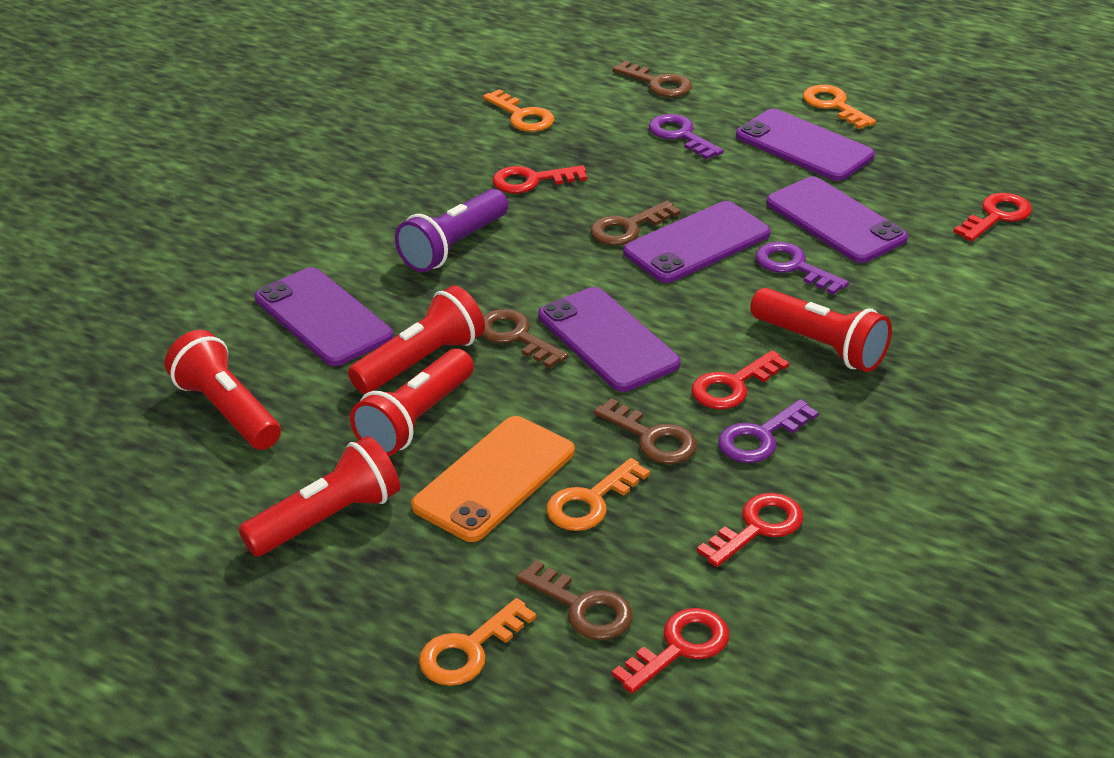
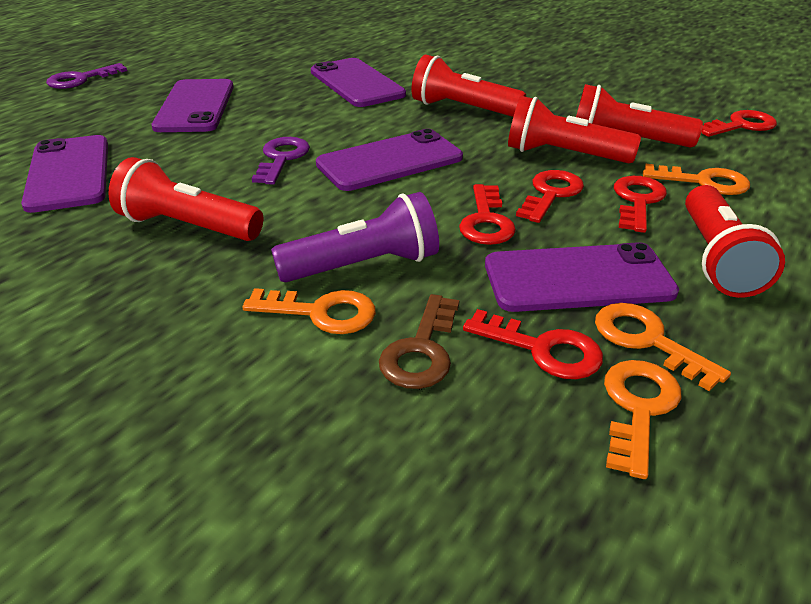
brown key: [481,309,568,368] [516,560,633,640] [590,201,681,245] [594,398,697,464] [613,61,692,97] = 5 -> [379,294,459,389] = 1
orange phone: [411,416,575,542] = 1 -> none = 0
purple key: [649,114,723,160] [718,399,819,463] [756,242,849,295] = 3 -> [46,63,127,89] [252,137,310,185] = 2

